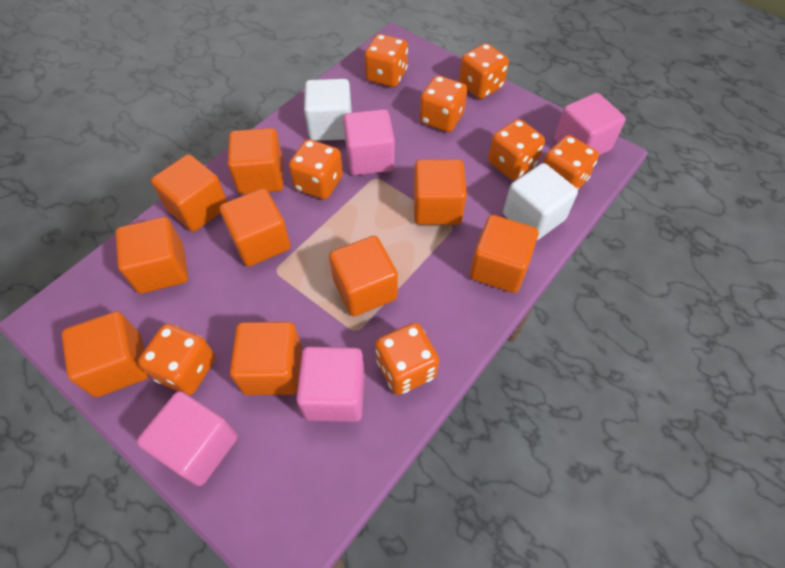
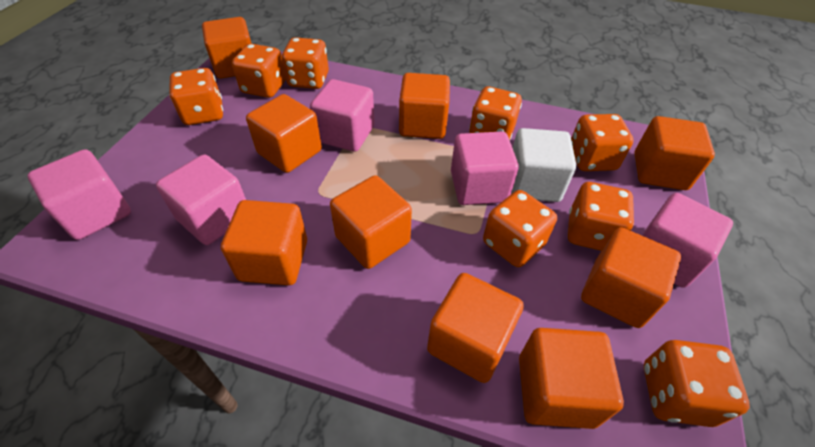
pink cube: [137,391,238,486] [296,347,365,422] [343,109,395,175] [554,93,626,155] = 4 -> [28,149,131,240] [156,155,246,245] [310,79,374,152] [451,131,519,205] [642,193,733,288] = 5
white cube: [304,79,352,141] [503,163,578,240] = 2 -> [511,128,576,202] = 1

